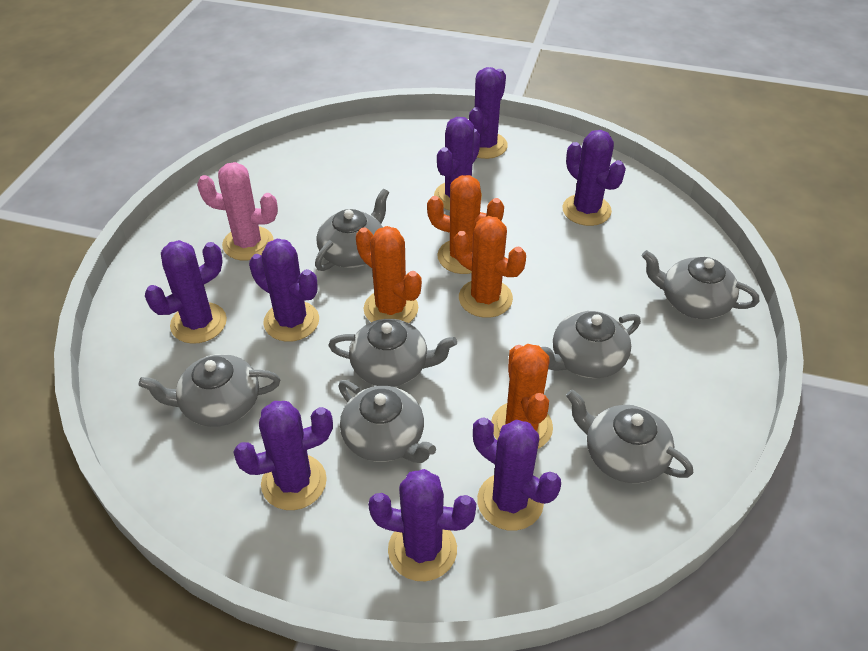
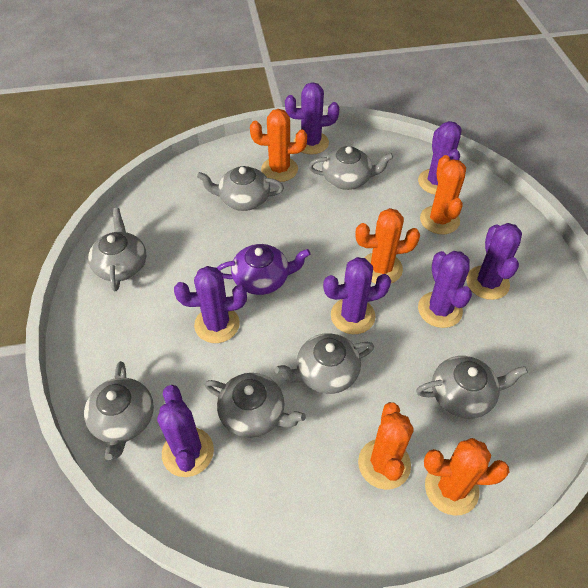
orange cactus: [356,226,422,323] [427,175,504,274] [454,216,526,318] [491,344,553,449] = 4 -> [250,109,307,182] [355,208,420,284] [358,402,414,490] [420,155,466,234] [424,438,510,516] = 5
pink cactus: [197,162,278,261] = 1 -> none = 0
purple cactus: [145,240,227,344] [233,401,333,510] [249,239,319,342] [368,469,476,581] [434,117,482,211] [469,67,508,159] [473,417,561,531] [562,130,626,226] = 8 -> [157,385,214,477] [174,266,247,343] [285,82,339,155] [323,257,391,334] [418,121,461,195] [418,251,472,328] [466,223,522,300] = 7
purple teapot: none = 0 -> [217,244,310,295] = 1

